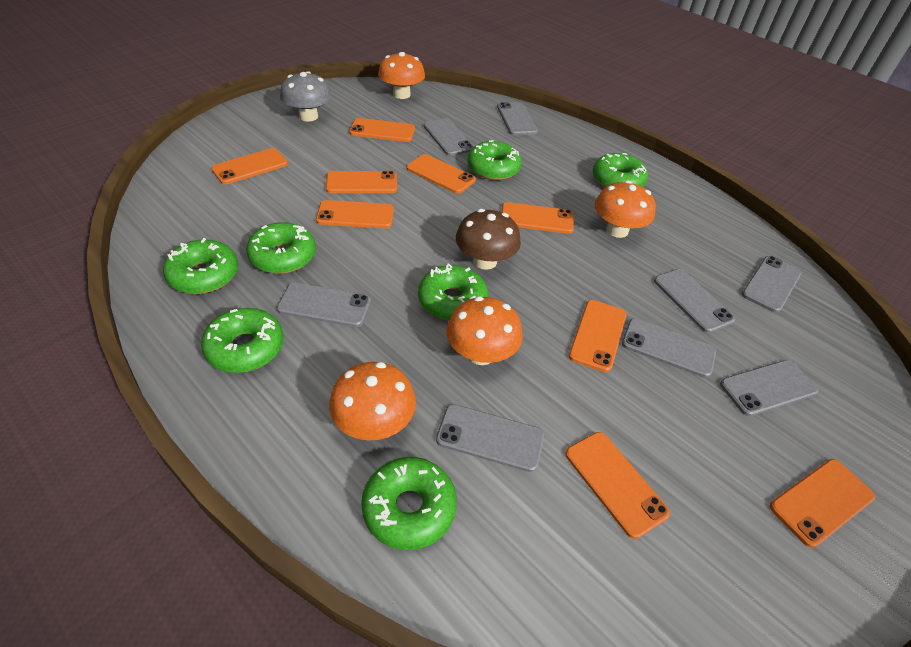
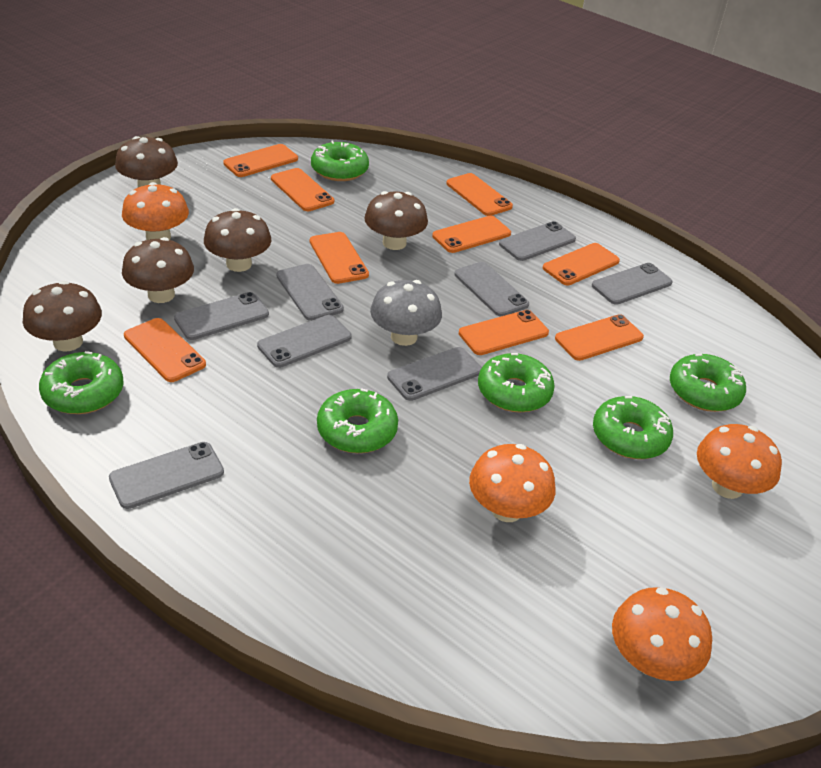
brown mushroom: [456,209,521,270] = 1 -> [22,281,102,351] [115,136,178,187] [122,237,194,303] [204,208,271,272] [364,191,428,250] = 5
green donut: [163,238,238,294] [201,308,284,373] [246,222,316,274] [361,457,457,550] [418,263,488,321] [467,140,522,180] [593,153,648,187] = 7 -> [39,351,124,414] [311,141,369,181] [317,388,398,453] [478,353,555,412] [593,396,673,459] [670,354,746,412] = 6

